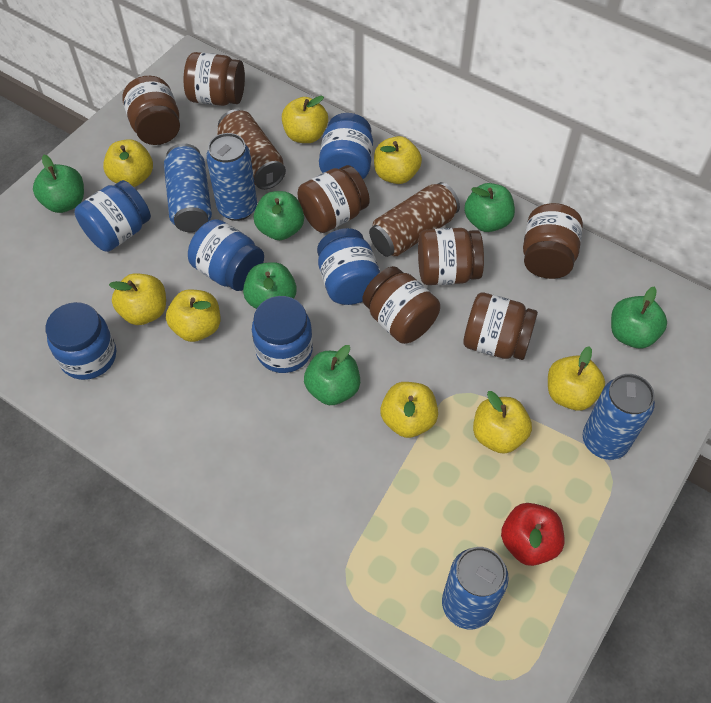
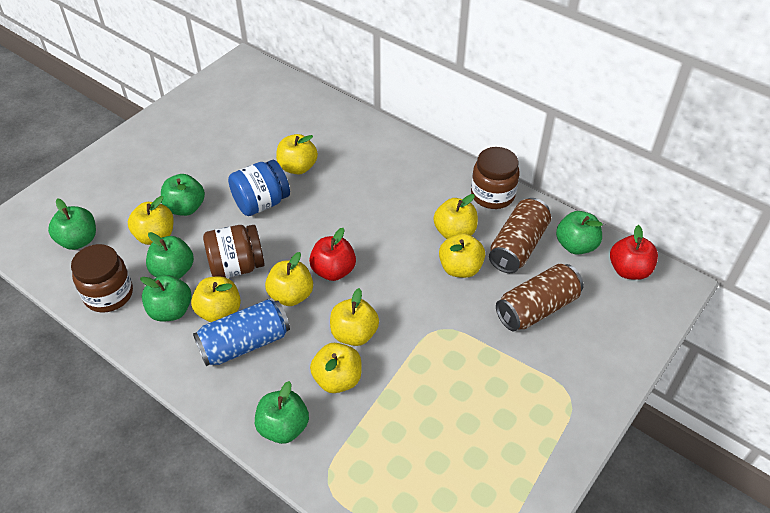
blue can: [164,144,212,232] [206,133,257,221] [442,547,509,629] [583,374,655,460] = 4 -> [193,299,290,366] = 1
blue jar: [46,302,116,380] [75,180,151,252] [188,219,264,291] [252,296,313,373] [317,228,380,305] [319,113,373,179] = 6 -> [228,160,290,216] = 1
brown jar: [122,76,180,145] [184,52,245,106] [297,165,370,233] [362,266,440,344] [418,228,484,285] [463,293,538,360] [523,203,583,279] = 7 -> [71,244,133,313] [203,225,265,278] [471,147,520,209] = 3
red apple: [501,503,564,566] = 1 -> [309,228,356,281] [610,225,658,280] = 2

